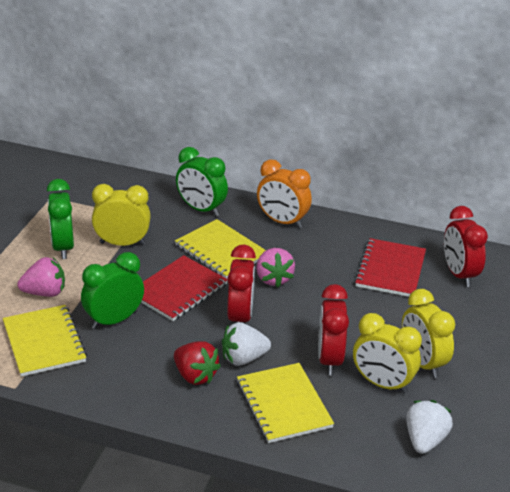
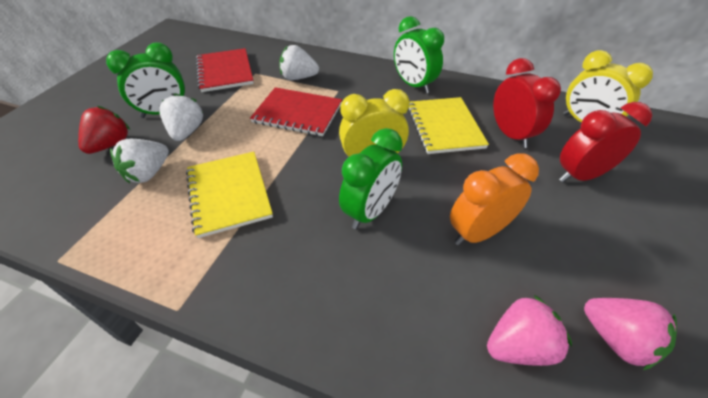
red clock: [227,244,256,323] [318,284,349,375] [444,206,488,287] = 3 -> [493,58,561,148] [559,102,652,182] = 2
white strawberry: [222,322,271,366] [406,400,453,454] = 2 -> [110,139,169,183] [159,93,203,141] [279,45,319,80] = 3
yellow clock: [92,184,151,246] [353,313,422,394] [402,289,455,378] = 3 -> [339,89,410,157] [563,50,653,123] = 2
yellow notebook: [3,305,87,377] [175,219,266,278] [237,363,334,443] = 3 -> [186,152,273,238] [408,97,489,154] = 2

